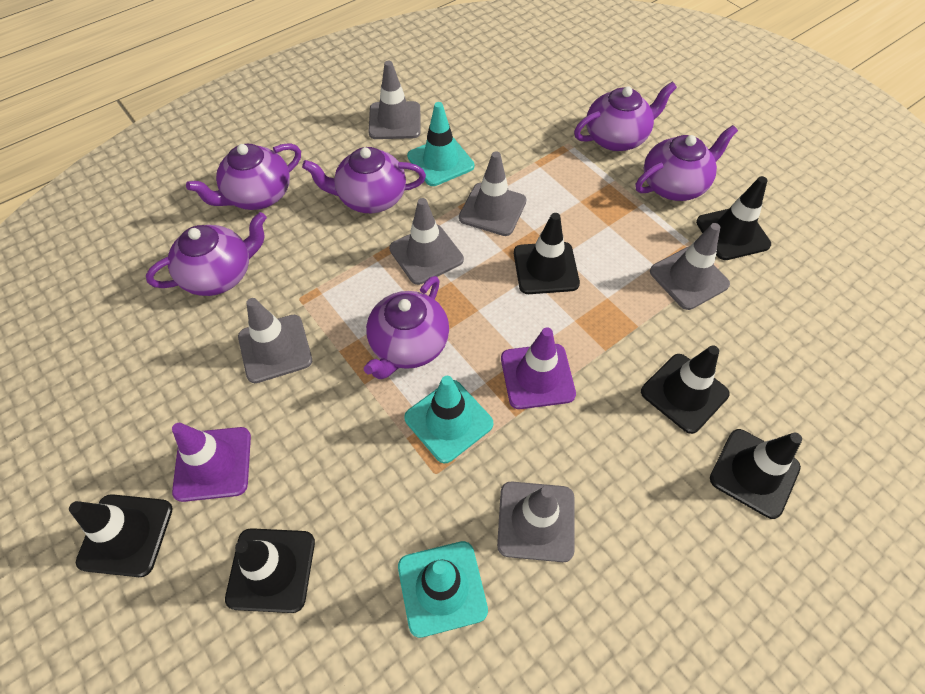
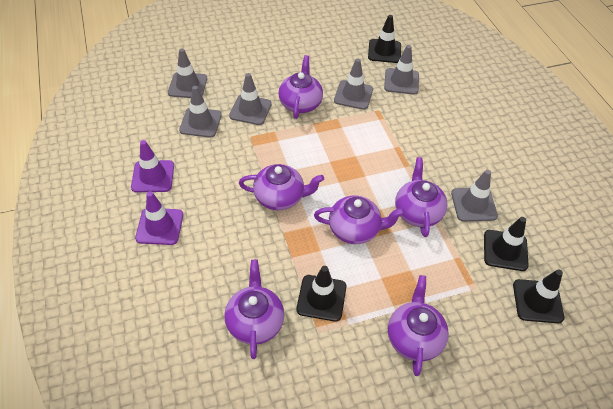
black traffic cone: [69,494,173,577] [225,528,315,613] [514,213,580,294] [641,345,730,434] [696,176,771,260] [710,429,802,519] = 6 -> [297,266,347,322] [368,15,401,63] [484,217,529,271] [513,269,564,323] = 4
turquoise traffic cone: [398,541,488,638] [404,376,493,463] [407,102,474,186] = 3 -> none = 0

